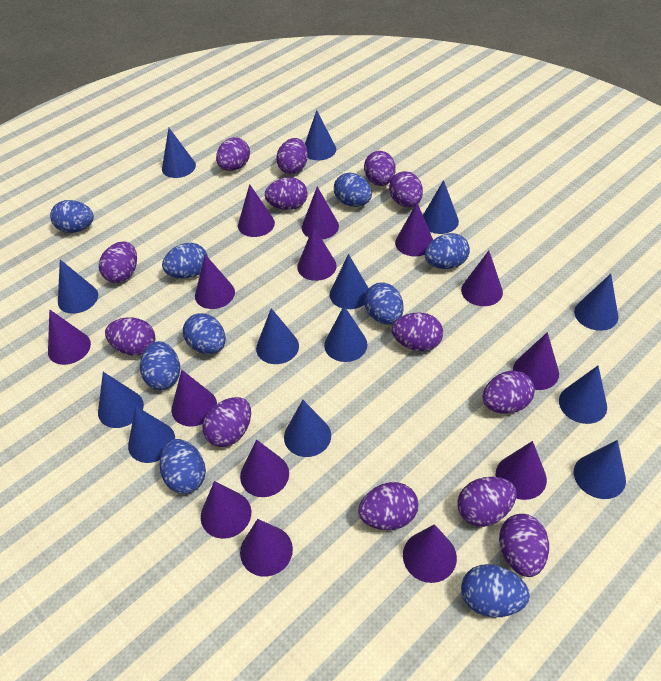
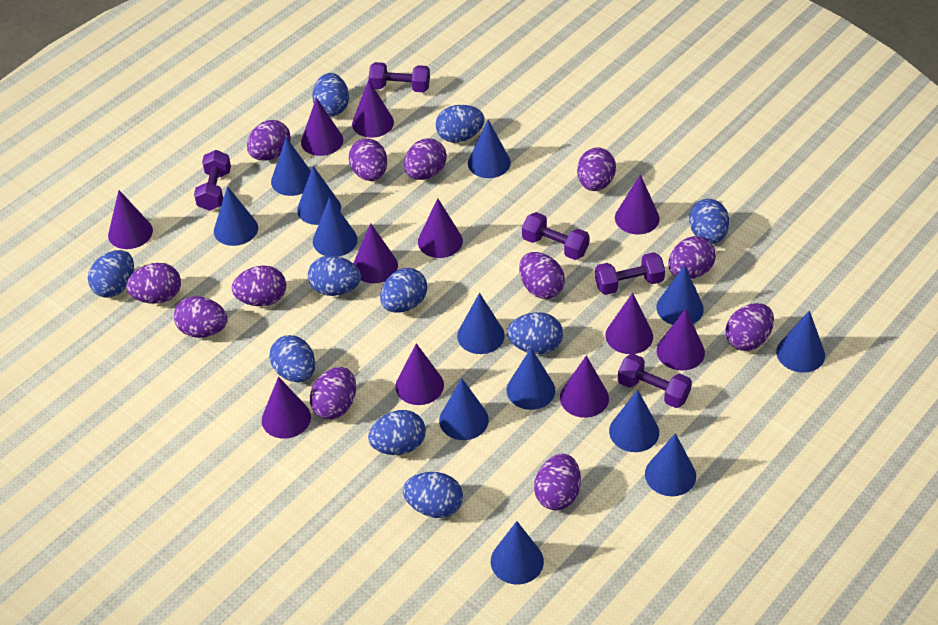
blue egg: [50,200,94,233] [140,341,180,390] [160,439,206,494] [162,243,208,278] [183,313,226,354] [334,173,372,207] [364,282,404,325] [425,233,470,269] [461,564,530,617] = 9 -> [88,250,134,298] [270,335,315,382] [308,255,361,296] [312,73,349,117] [368,410,426,455] [380,268,427,313] [403,472,463,518] [436,105,485,143] [507,312,563,354] [689,199,729,244] = 10
purple cone: [48,310,91,365] [172,370,217,427] [195,254,235,309] [201,481,251,539] [238,184,275,237] [240,439,289,497] [240,519,293,577] [297,226,337,281] [302,186,339,240] [395,203,433,256] [403,524,457,583] [461,251,503,306] [496,441,547,500] [513,332,559,390] = 14 -> [108,190,153,249] [262,377,311,439] [301,98,343,156] [352,80,394,138] [353,223,398,283] [395,343,444,405] [418,198,463,258] [560,355,609,418] [605,293,653,354] [615,174,660,234] [657,309,705,370] = 11
purple dumbbell: none = 0 -> [194,150,231,211] [369,62,430,93] [522,212,589,260] [595,252,665,295] [618,354,692,408] = 5
purple egg: [99,241,137,283] [105,317,155,356] [202,397,251,447] [216,137,250,171] [265,177,308,210] [276,138,308,174] [358,482,418,530] [364,151,395,186] [389,171,423,207] [392,313,443,351] [458,477,516,527] [482,370,535,414] [499,514,549,577] = 13 -> [126,263,181,304] [174,296,228,338] [232,265,286,306] [247,120,291,160] [310,367,356,420] [349,138,387,181] [404,139,447,180] [519,252,565,299] [534,454,581,510] [577,148,616,191] [668,236,716,279] [725,303,774,351] = 12

